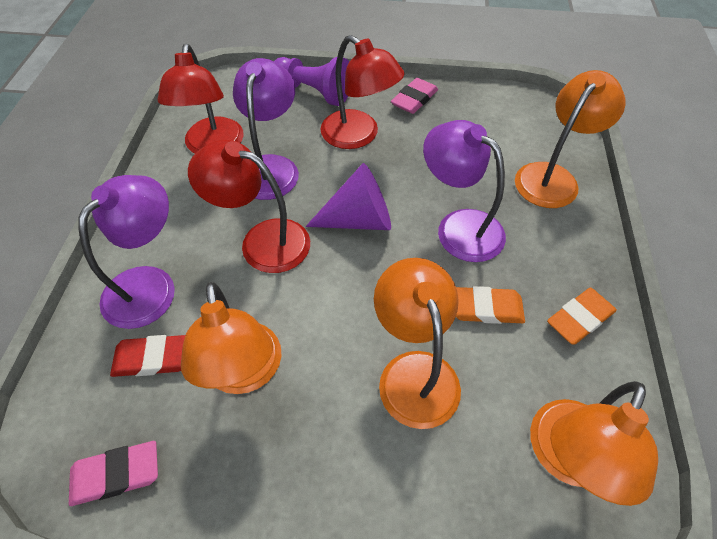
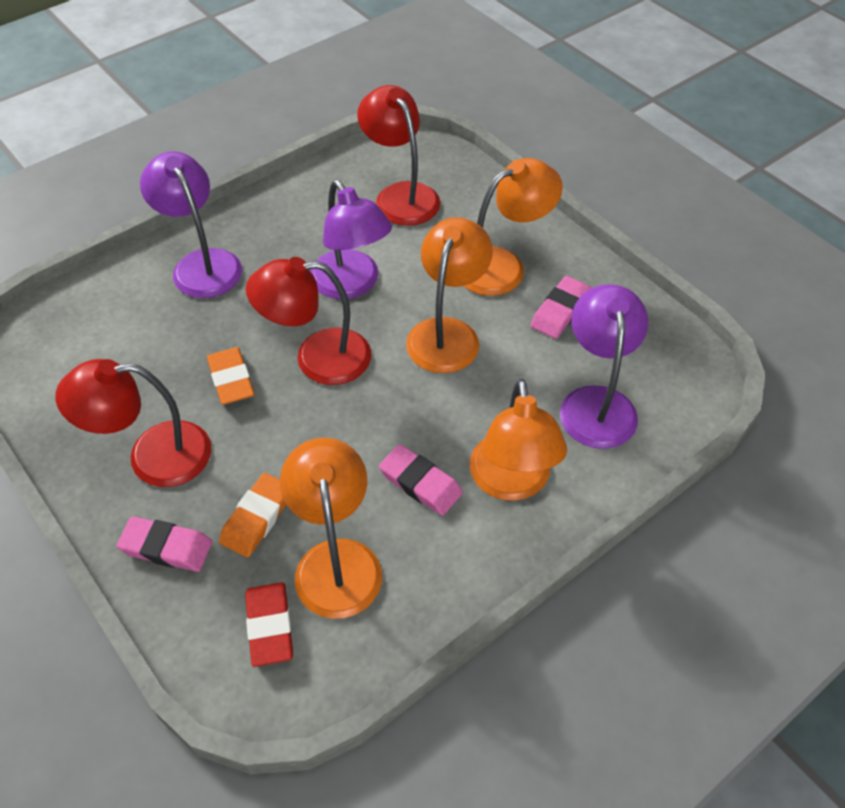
pink eraser: [69,441,158,506] [391,78,438,114] = 2 -> [117,517,212,572] [379,444,463,516] [531,276,591,339] = 3
purple cone: [306,163,391,230] = 1 -> none = 0
purple pawn: [274,57,349,106] = 1 -> none = 0

